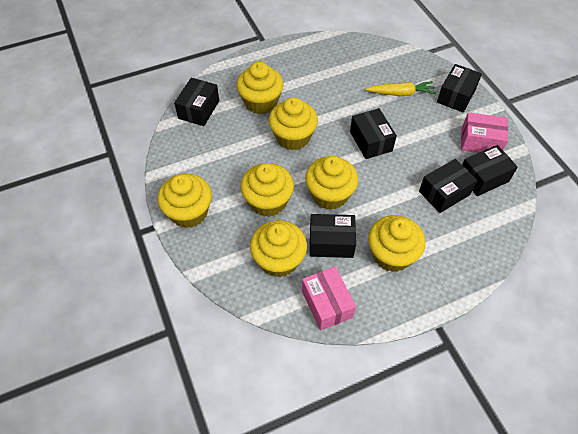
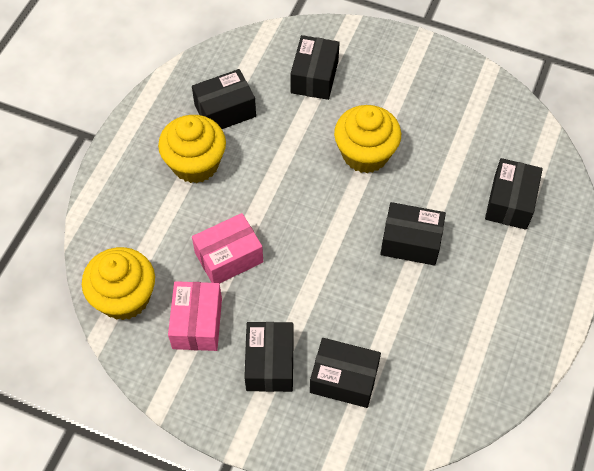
yellow carrot: [365,81,436,96] = 1 -> none = 0
yellow cupcake: [157,174,212,228] [237,62,284,114] [240,163,294,217] [250,220,307,277] [269,97,318,150] [305,156,358,210] [368,215,425,272] = 7 -> [82,247,155,320] [158,115,226,183] [334,105,401,173] = 3

